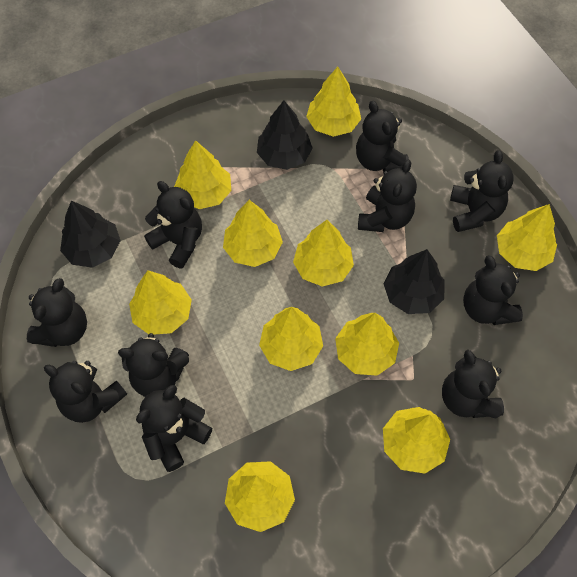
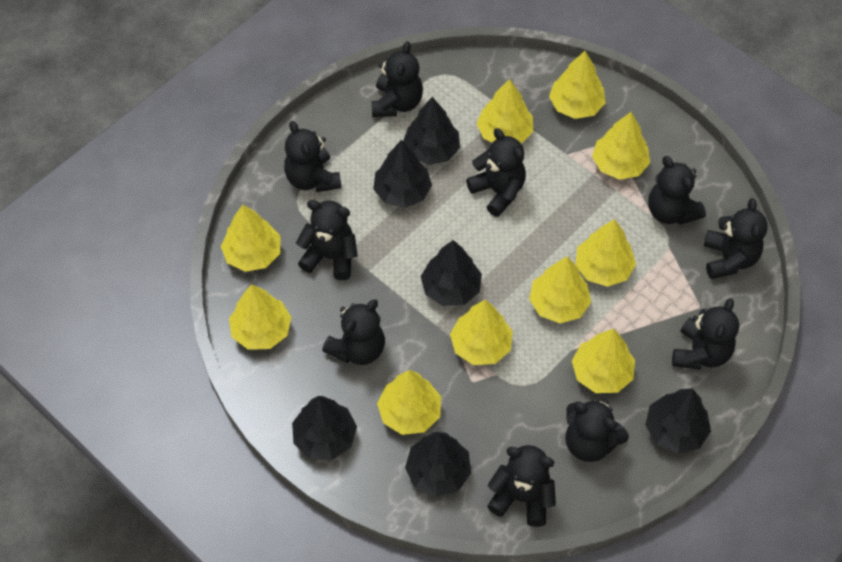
black tree: [60,201,121,268] [257,100,313,170] [384,249,445,314] = 3 -> [292,396,357,460] [373,140,432,208] [403,97,460,165] [405,432,471,497] [421,240,482,306] [646,388,711,454] = 6

